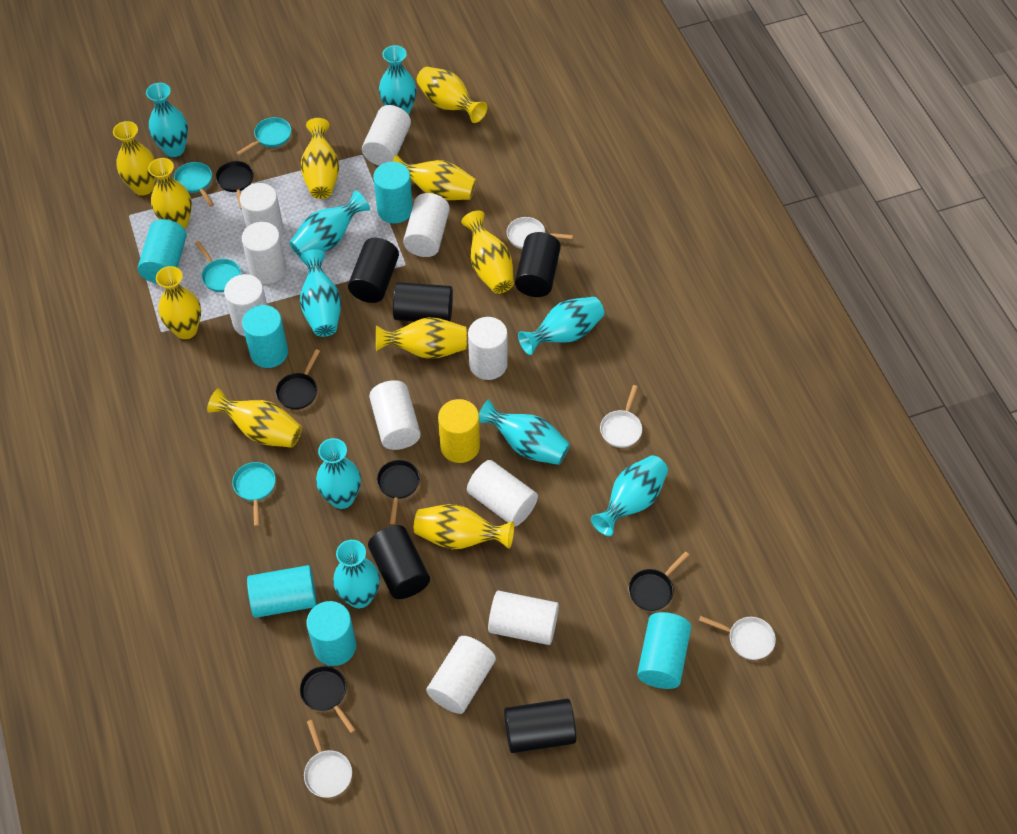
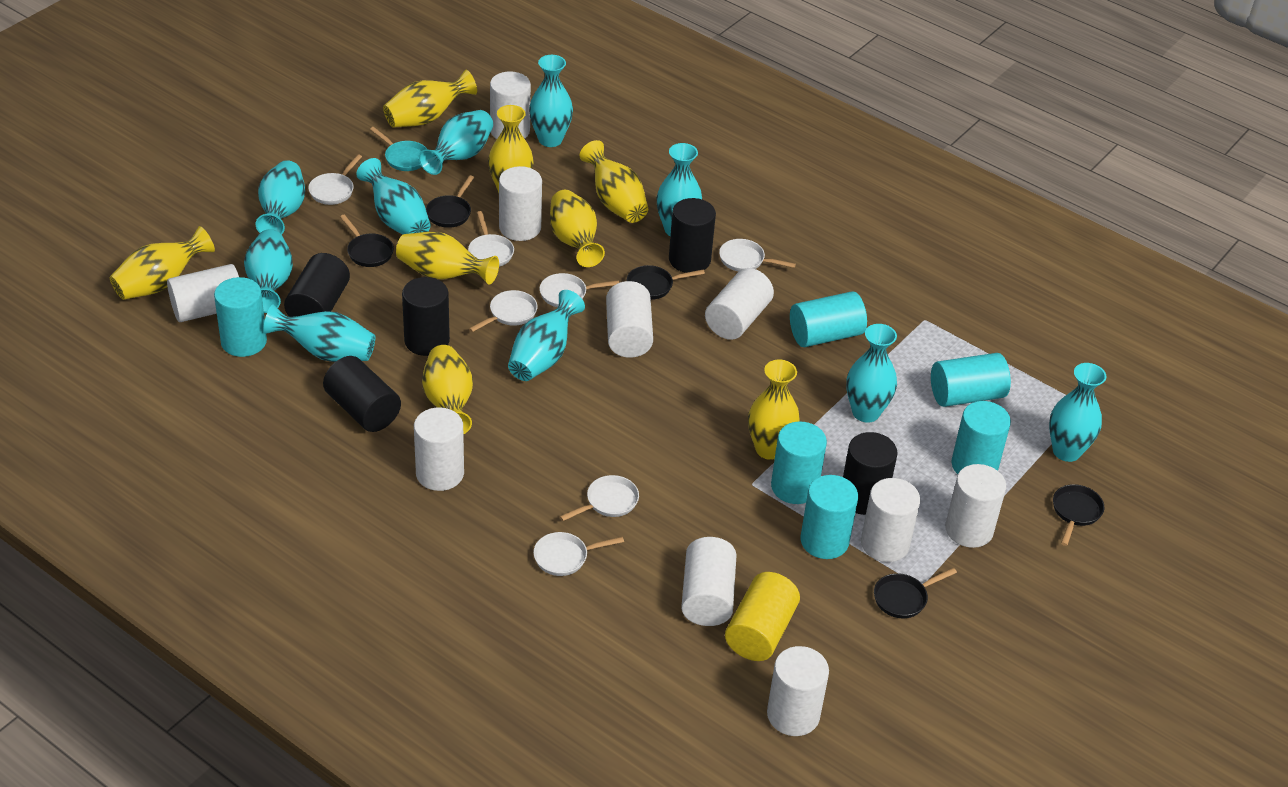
turquoise pan: [174,162,214,207] [195,241,241,292] [232,462,276,526] [237,117,291,156] = 4 -> [370,127,427,171] = 1
turquoise vase: [146,83,188,157] [289,190,370,258] [300,249,341,337] [316,438,361,509] [333,540,380,608] [379,45,417,115] [479,399,570,465] [518,297,604,355] [591,455,668,536] = 9 -> [244,229,293,313] [255,160,305,235] [264,304,375,362] [356,158,431,234] [419,110,493,175] [508,290,585,381] [529,55,573,147] [656,143,702,236] [846,324,897,423] [1049,363,1106,462] = 10
white pan: [304,720,352,798] [507,217,573,249] [600,385,642,448] [699,616,776,660] = 4 -> [308,154,362,205] [468,211,514,267] [469,290,537,332] [533,532,624,576] [540,273,619,307] [560,475,639,521] [719,239,796,272] = 7
yellow vase: [113,121,156,196] [148,158,192,229] [156,266,201,339] [207,388,302,448] [300,118,339,199] [376,317,467,359] [392,154,476,200] [414,504,514,549] [417,67,487,123] [461,211,514,294] = 10 -> [110,226,215,300] [383,70,477,128] [396,232,499,285] [422,345,473,434] [488,105,534,193] [550,190,605,267] [580,140,648,223] [748,360,800,460] = 8

